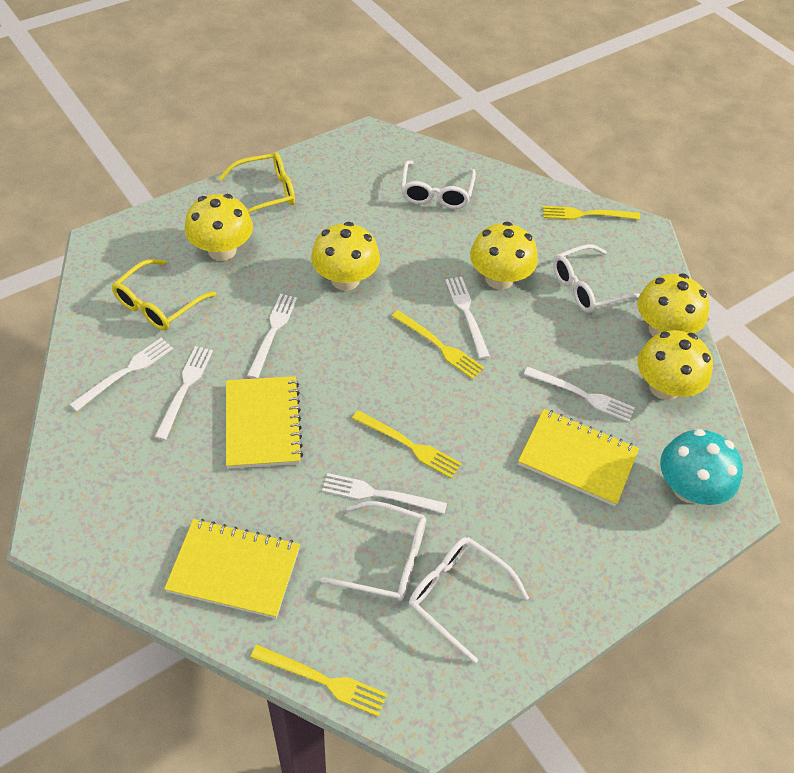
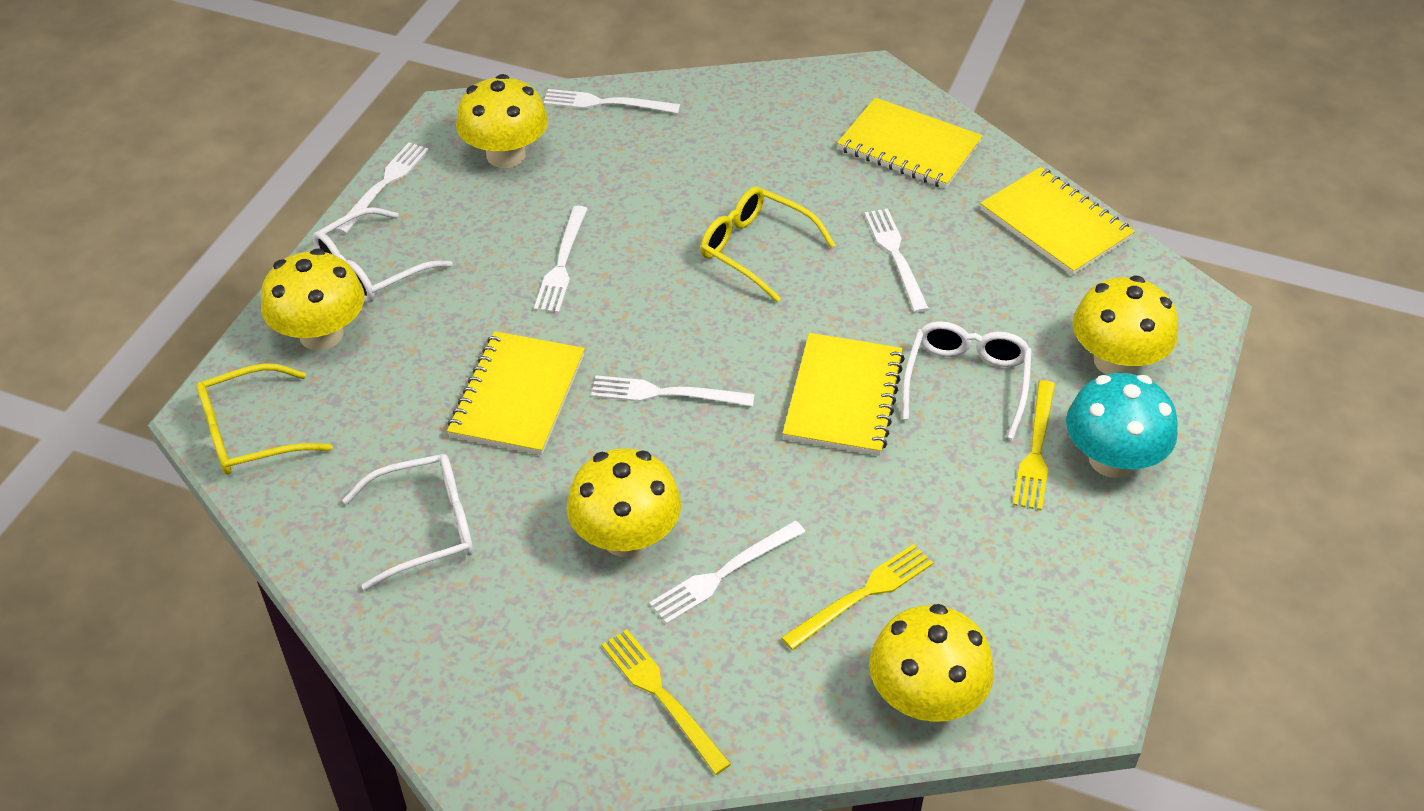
white glasses: [321,501,426,601] [401,160,476,209] [409,537,529,664] [553,244,640,313] = 4 -> [313,207,453,303] [342,454,473,591] [902,321,1032,439] = 3
yellow fork: [250,645,387,717] [352,410,461,478] [391,310,484,379] [543,206,640,220] = 4 -> [601,629,731,775] [781,544,933,650] [1013,380,1055,511] = 3
yellow notebook: [164,519,300,619] [226,376,303,469] [518,409,639,506] = 3 -> [447,331,585,455] [783,333,905,456] [837,98,983,189] [980,167,1135,276] = 4

